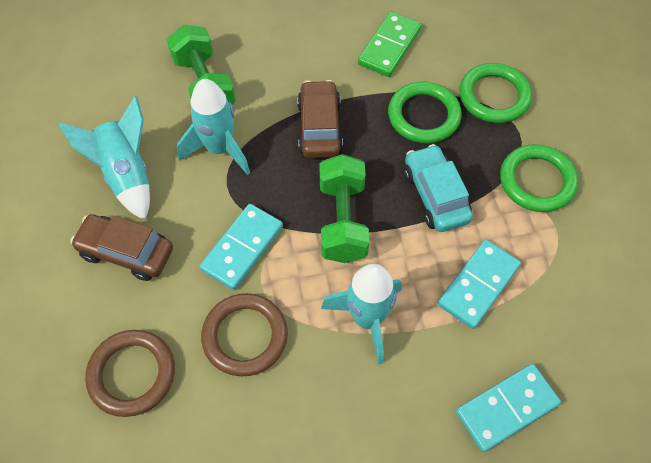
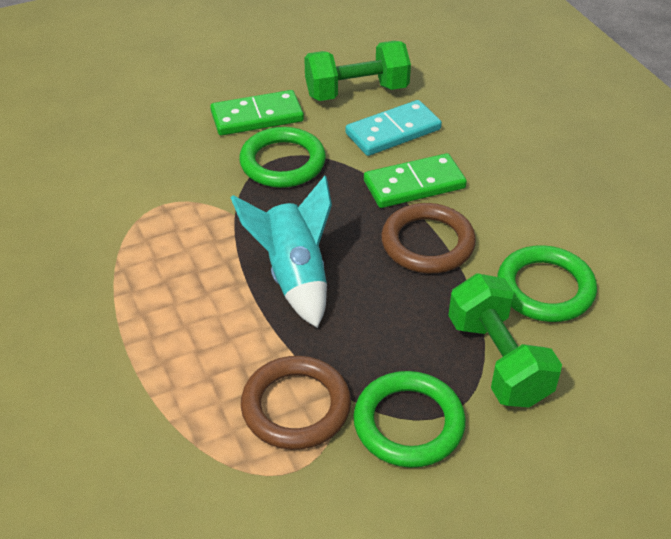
brown car: [70,214,173,281] [297,80,343,158] = 2 -> none = 0
green domino: [358,11,422,77] = 1 -> [210,90,304,135] [364,153,467,208] = 2
turquoise car: [404,144,473,232] = 1 -> none = 0
turquoise domino: [200,204,283,290] [437,240,521,329] [456,364,561,452] = 3 -> [345,100,442,156] = 1
turquoise rocket: [59,96,150,220] [177,79,250,175] [321,264,402,365] = 3 -> [230,176,332,328] = 1

